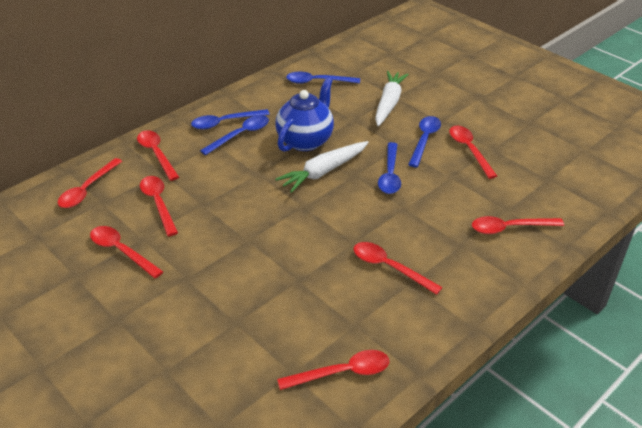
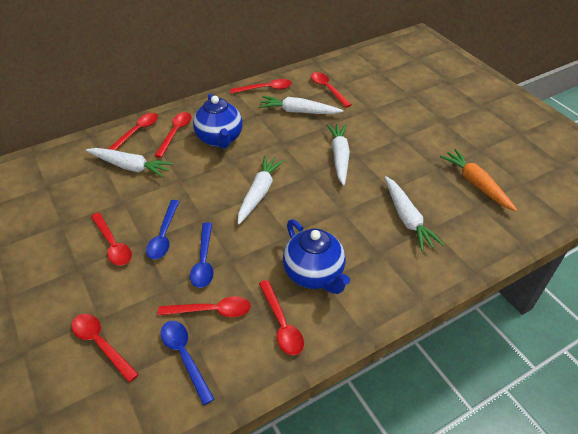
blue spoon: [191,109,270,129] [200,115,269,155] [286,72,360,84] [378,142,401,194] [408,116,441,167] = 5 -> [146,200,180,260] [161,321,214,405] [190,222,214,288] = 3
blue teapot: [275,77,334,152] = 1 -> [193,93,243,149] [283,219,350,294] = 2
orange carrot: none = 0 -> [440,149,517,211] = 1
white carrot: [275,141,369,193] [375,71,409,126] = 2 -> [86,148,173,177] [238,156,285,225] [259,96,343,114] [327,124,350,186] [385,176,444,251] = 5

